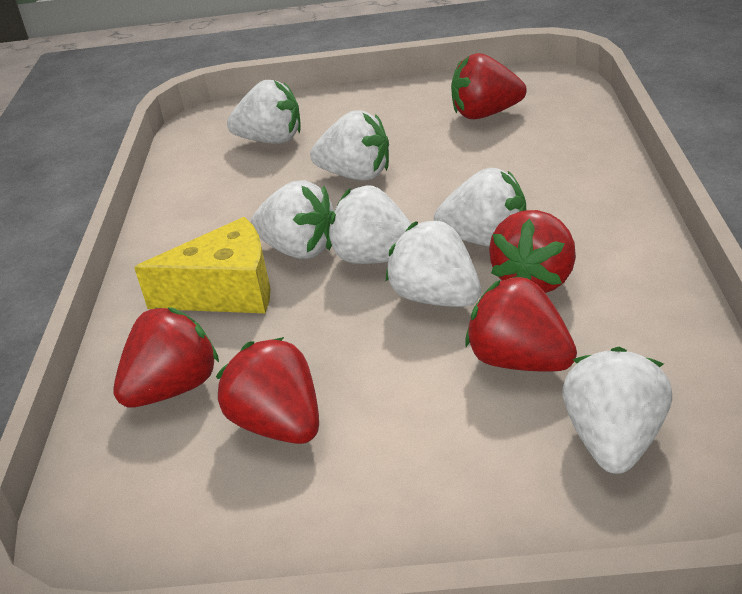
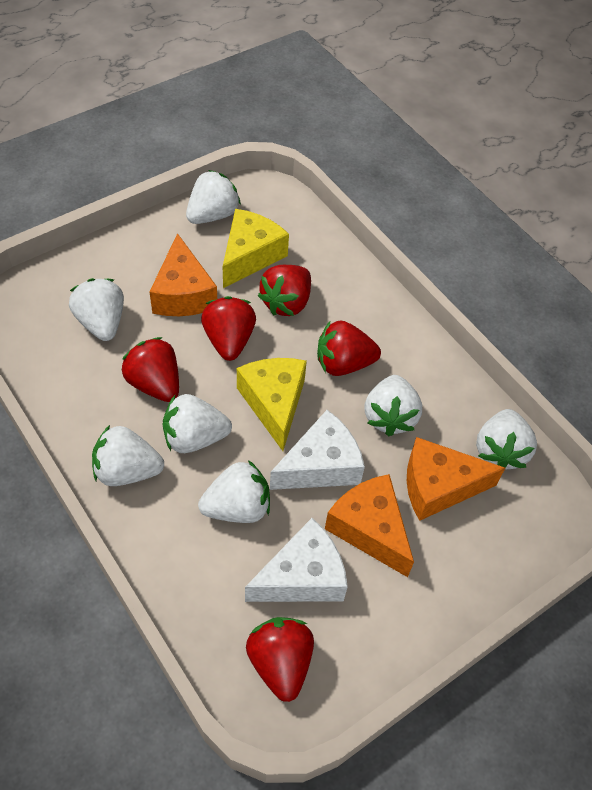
orange cheese: none = 0 -> [149,233,217,316] [325,474,414,577] [407,437,505,521] = 3
white cheese: none = 0 -> [245,518,348,602] [270,410,365,490] = 2
yellow cheese: [134,217,271,313] = 1 -> [223,209,289,288] [237,358,307,451] = 2

